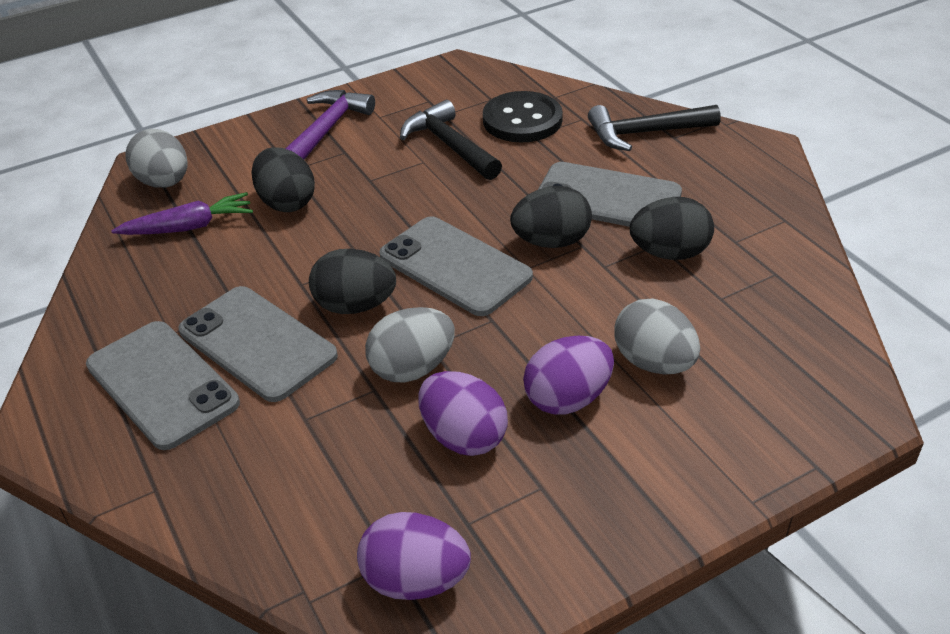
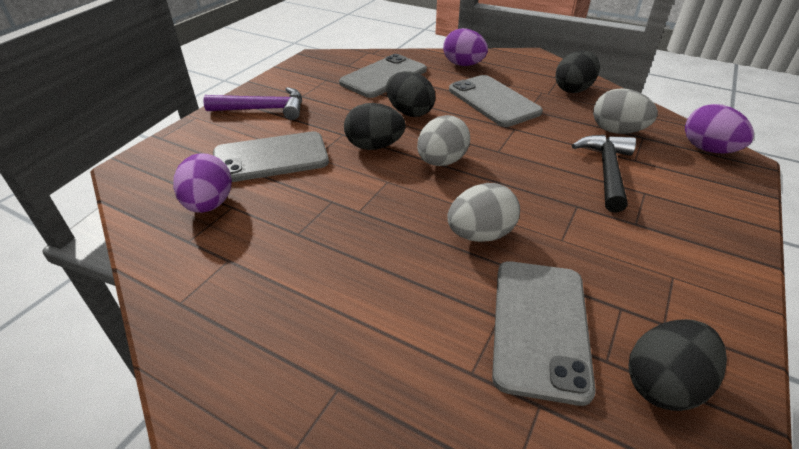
black button: [483,91,563,143] = 1 -> none = 0
black hammer: [400,100,502,180] [588,105,721,151] = 2 -> [572,135,636,213] = 1
purple carrot: [111,192,253,235] = 1 -> none = 0

